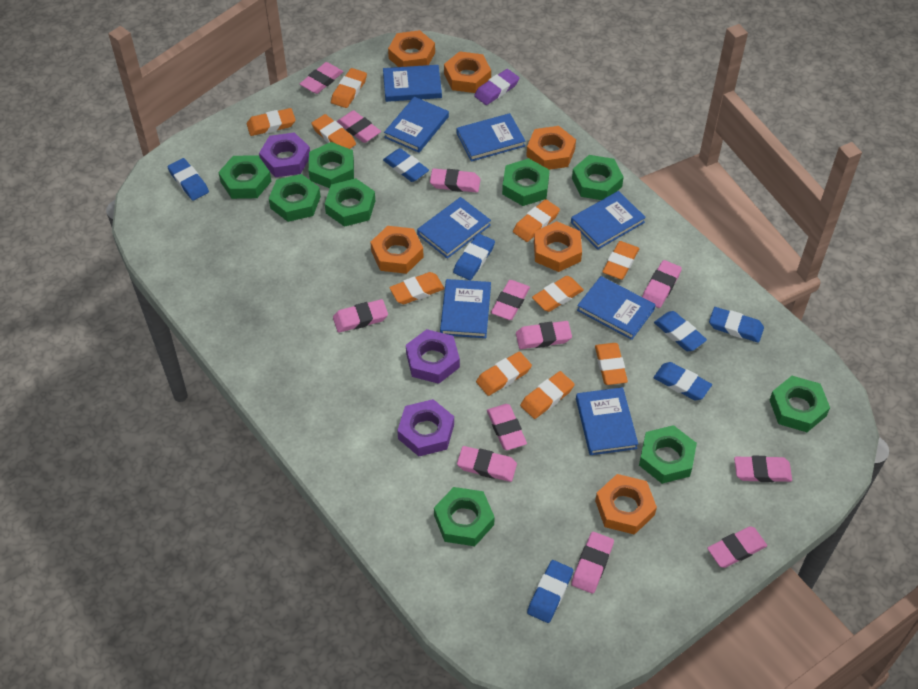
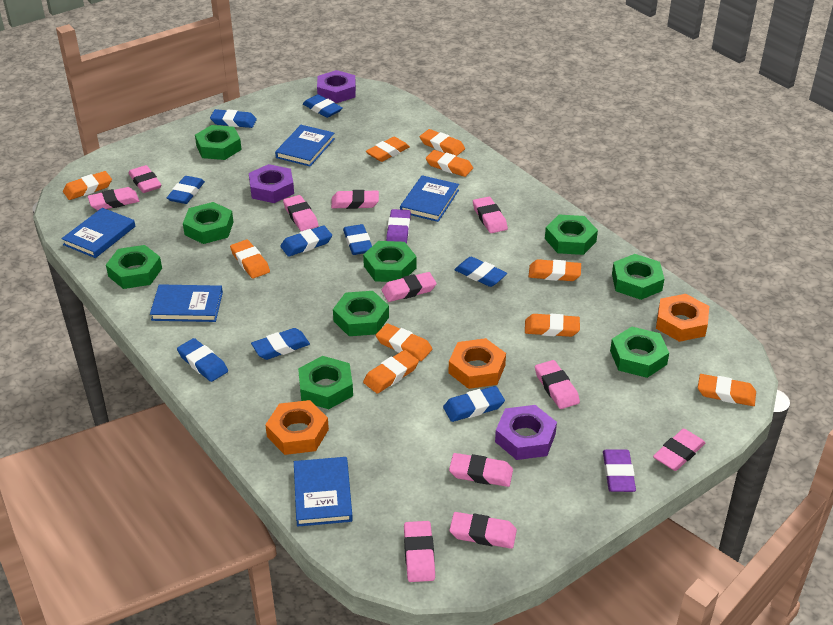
blue book: [383,65,442,102] [384,97,449,153] [417,197,491,259] [440,279,491,338] [457,113,525,162] [571,191,646,250] [576,387,638,455] [577,276,656,340] = 8 -> [62,208,135,258] [150,284,223,322] [275,125,335,166] [294,457,353,527] [400,175,459,222] = 5
blue eraser: [167,158,209,200] [383,148,429,182] [453,233,495,280] [527,560,573,623] [653,362,712,400] [654,311,707,351] [709,307,764,343] = 7 -> [167,176,205,204] [177,338,228,382] [210,109,257,128] [251,328,310,360] [280,225,332,257] [303,94,343,118] [343,224,372,255] [443,386,505,422] [454,257,507,287] = 9
orange nut: [370,226,424,274] [388,30,435,67] [444,51,491,93] [526,126,576,170] [534,221,582,272] [595,474,657,535] = 6 -> [265,400,329,455] [448,338,506,389] [656,294,709,342] = 3
pink eraser: [300,62,343,94] [333,299,388,333] [337,110,381,143] [430,168,481,192] [457,446,517,482] [487,404,527,450] [491,280,530,320] [516,321,572,349] [571,532,614,594] [642,260,682,308] [707,526,767,568] [734,456,792,482] = 12 -> [88,187,139,210] [129,165,161,193] [283,195,319,231] [331,190,379,209] [382,272,437,302] [404,521,435,582] [449,453,513,487] [449,512,517,549] [473,197,508,233] [535,360,580,409] [653,429,705,471] = 11
purple eraser: [474,69,519,105] = 1 -> [386,209,411,244] [603,449,636,492] = 2

